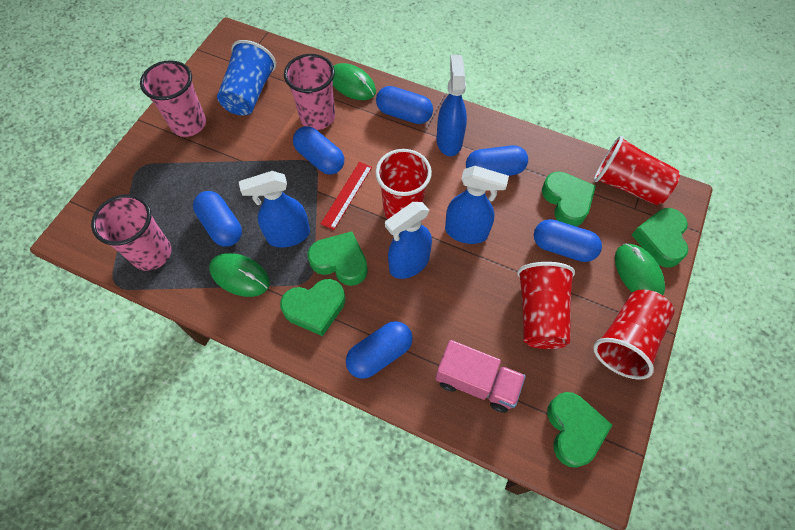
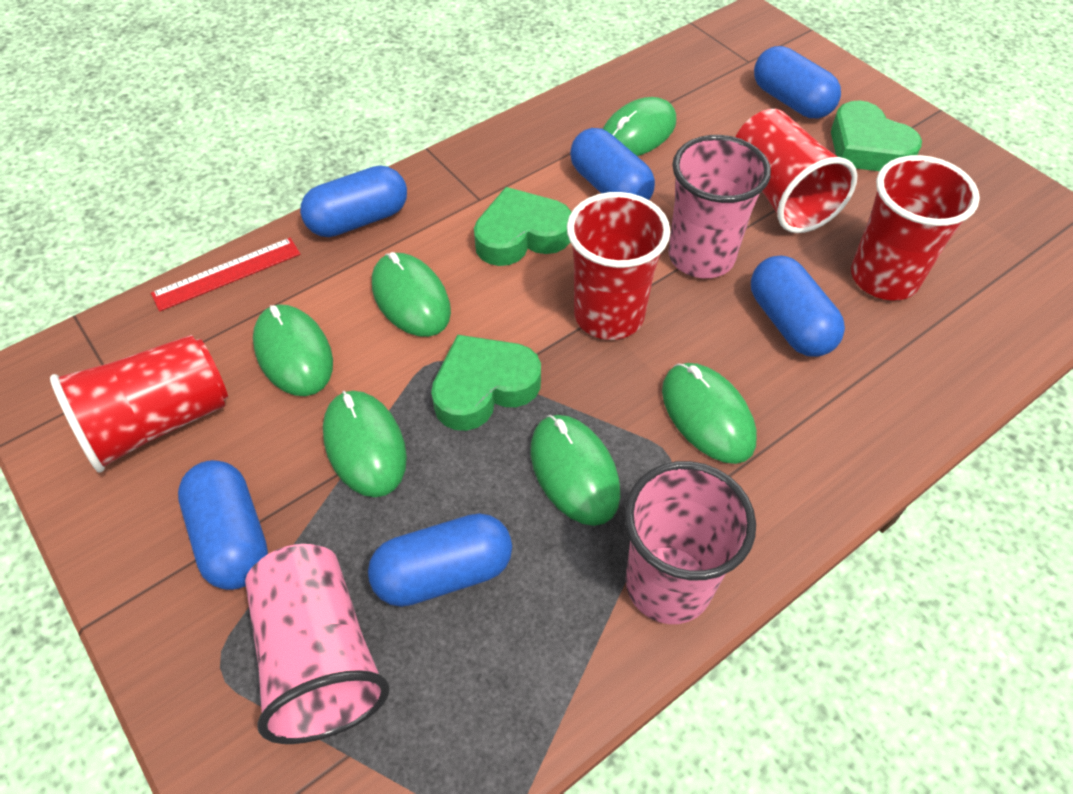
blue cup: [217,40,276,116] = 1 -> none = 0
blue spray bottle: [239,171,310,248] [385,202,432,279] [436,55,467,156] [445,166,509,244] = 4 -> none = 0
green heart: [280,279,345,336] [307,231,368,286] [542,172,596,227] [547,392,612,468] [632,208,688,267] = 5 -> [431,335,541,431] [474,187,572,266] [831,101,922,171] = 3
green mouse: [209,253,270,297] [333,63,376,100] [615,244,665,295] = 3 -> [253,304,333,396] [323,391,407,497] [372,252,451,337] [531,415,620,526] [603,97,676,156] [662,363,757,464] = 6
pink truck: [435,340,526,413] = 1 -> none = 0

